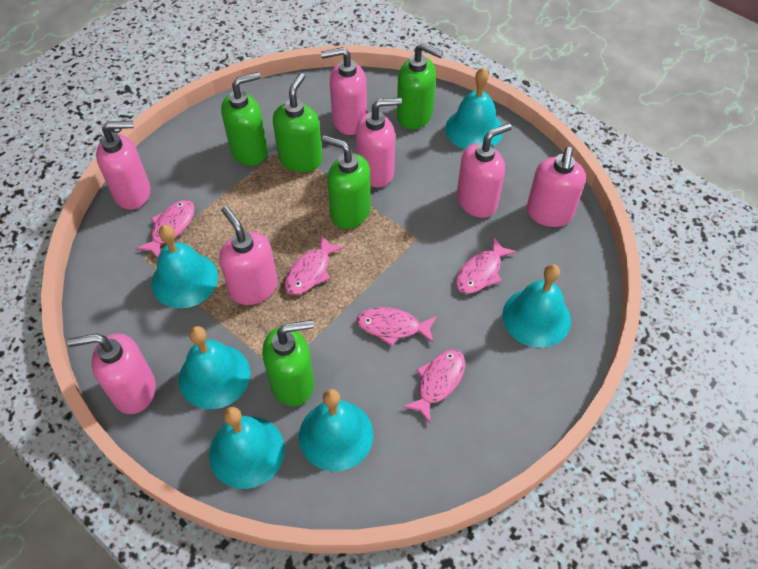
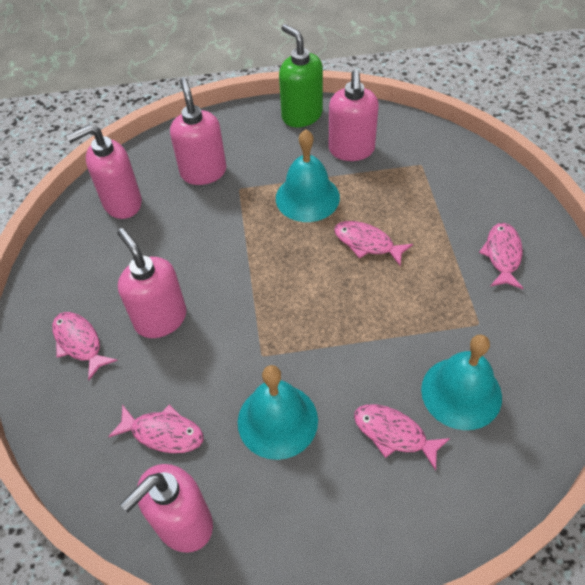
green soap dispenser: [221,72,268,166] [262,320,314,406] [273,73,323,172] [322,135,371,229] [397,43,443,129] = 5 -> [279,24,323,127] = 1
pink soap dispenser: [67,333,156,414] [96,121,150,210] [219,206,278,305] [321,47,367,135] [356,97,402,188] [457,123,512,218] [527,147,586,227] = 7 -> [66,124,142,219] [117,228,187,338] [120,464,213,553] [170,78,226,185] [329,69,379,161] = 5
turquoise bell: [152,225,218,308] [179,326,250,409] [209,407,285,489] [299,389,373,471] [445,68,503,150] [503,264,571,348] = 6 -> [238,365,318,460] [276,129,340,222] [421,334,502,430] = 3

